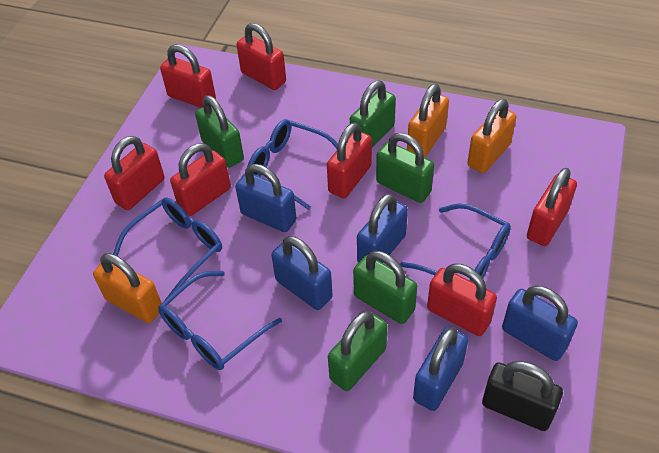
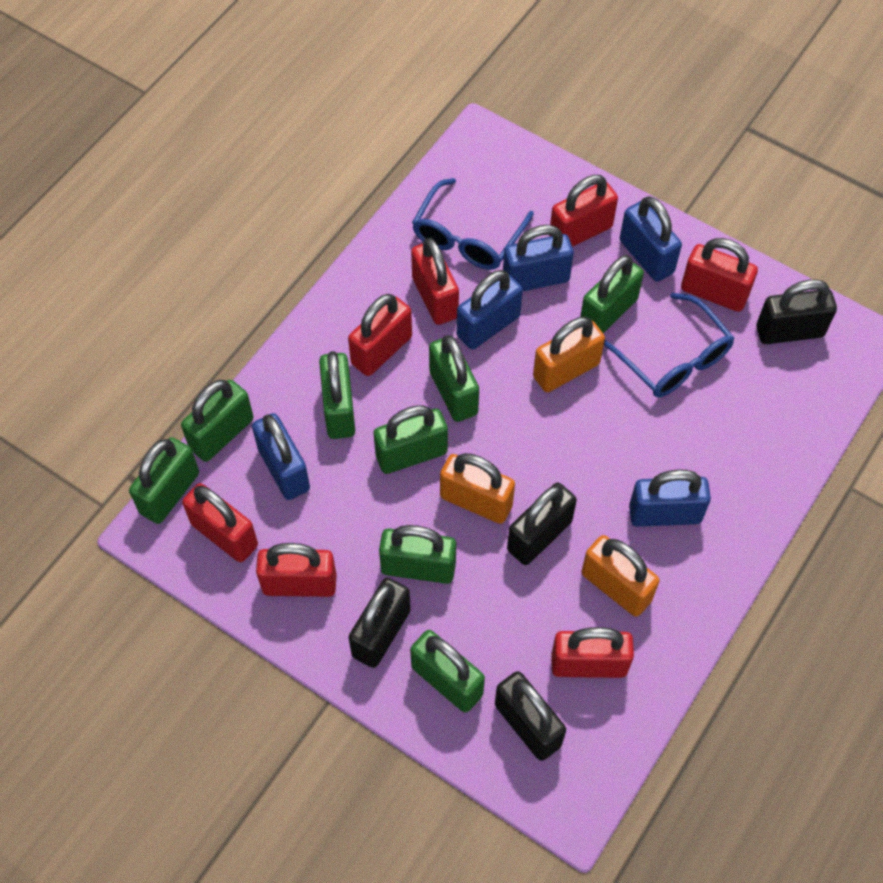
black padlock: [482,361,563,431] = 1 -> [348,578,411,668] [495,671,566,761] [507,483,577,565] [756,279,837,344] = 4
blue glasses: [113,197,222,301] [158,271,282,370] [247,119,338,210] [400,204,511,282] = 4 -> [412,178,534,270] [604,293,734,398] = 2
green padlock: [195,95,244,168] [328,311,387,391] [350,80,396,147] [353,251,417,324] [376,133,434,203] = 5 -> [129,437,199,524] [181,380,253,462] [319,351,355,439] [374,405,448,474] [379,525,456,584] [410,630,485,713] [429,335,479,422] [580,255,644,333] = 8

